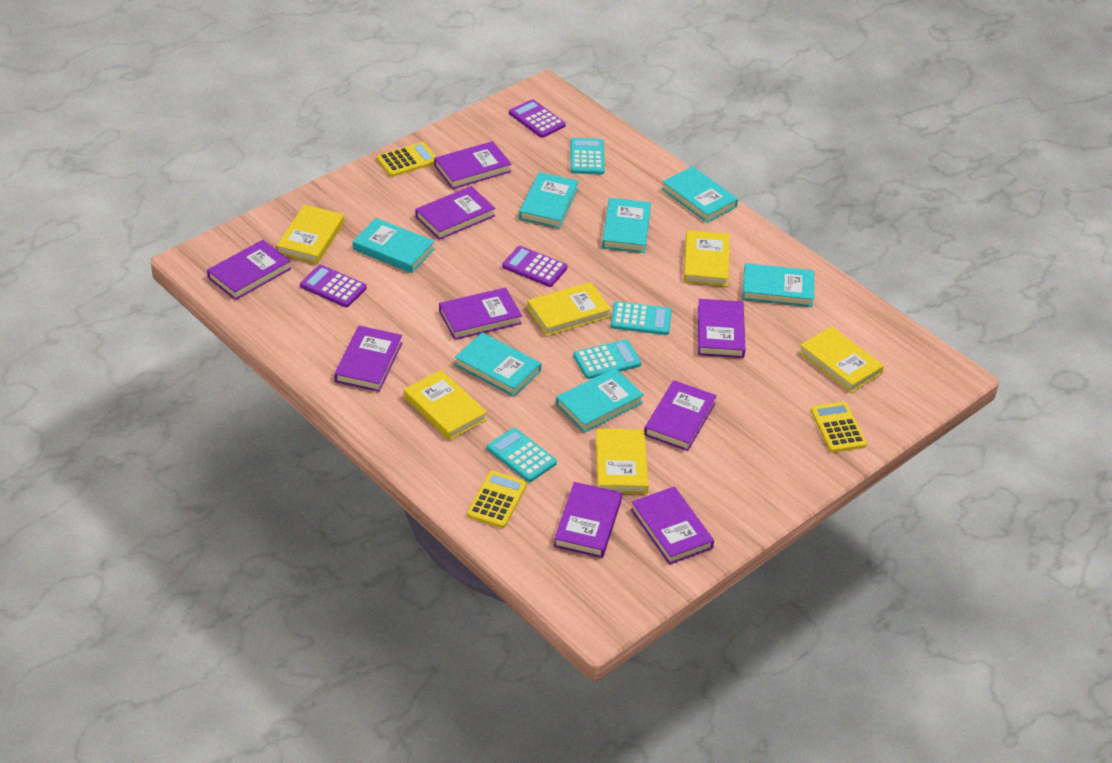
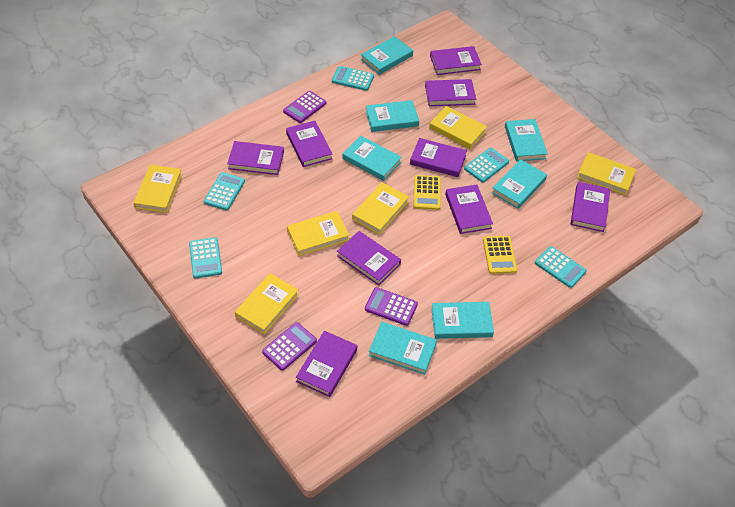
turquoise calculator: [487,428,557,482] [570,138,605,174] [573,339,641,379] [611,301,672,335] = 4 -> [189,237,222,279] [204,172,245,211] [332,66,374,91] [464,148,509,183] [535,246,587,288] = 5
yellow calculator: [377,142,436,177] [467,471,527,528] [811,402,867,452] = 3 -> [413,175,441,210] [483,236,517,274] = 2

